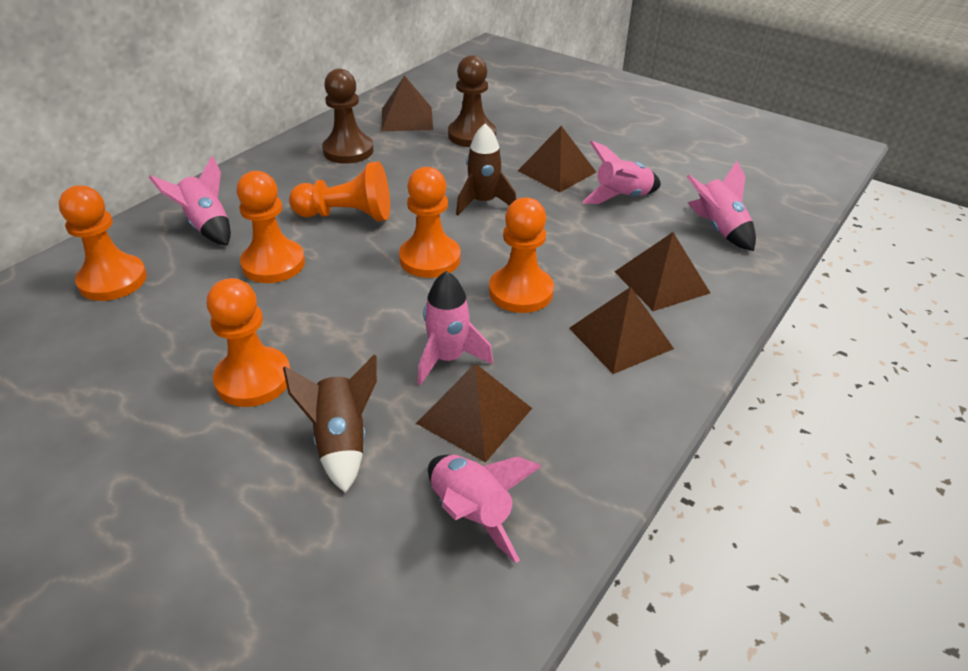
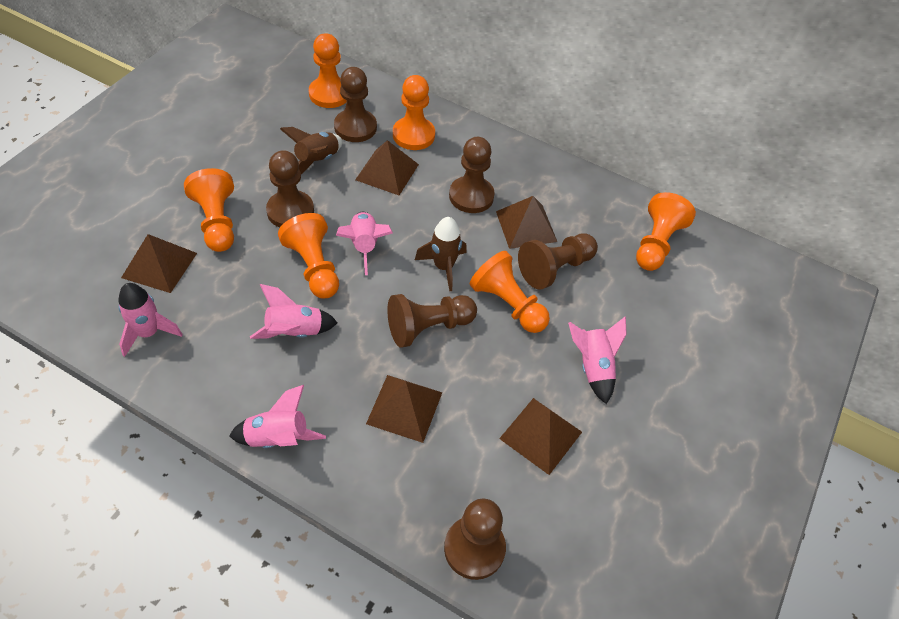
brown pawn: [322,69,374,164] [448,55,496,147] = 2 -> [266,150,314,228] [334,67,377,142] [387,294,477,348] [444,499,506,580] [449,137,495,213] [518,234,598,290] = 6

